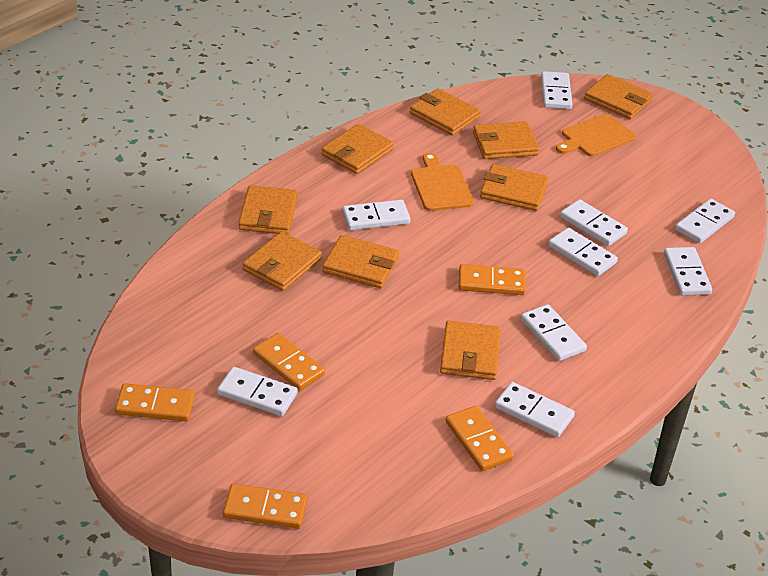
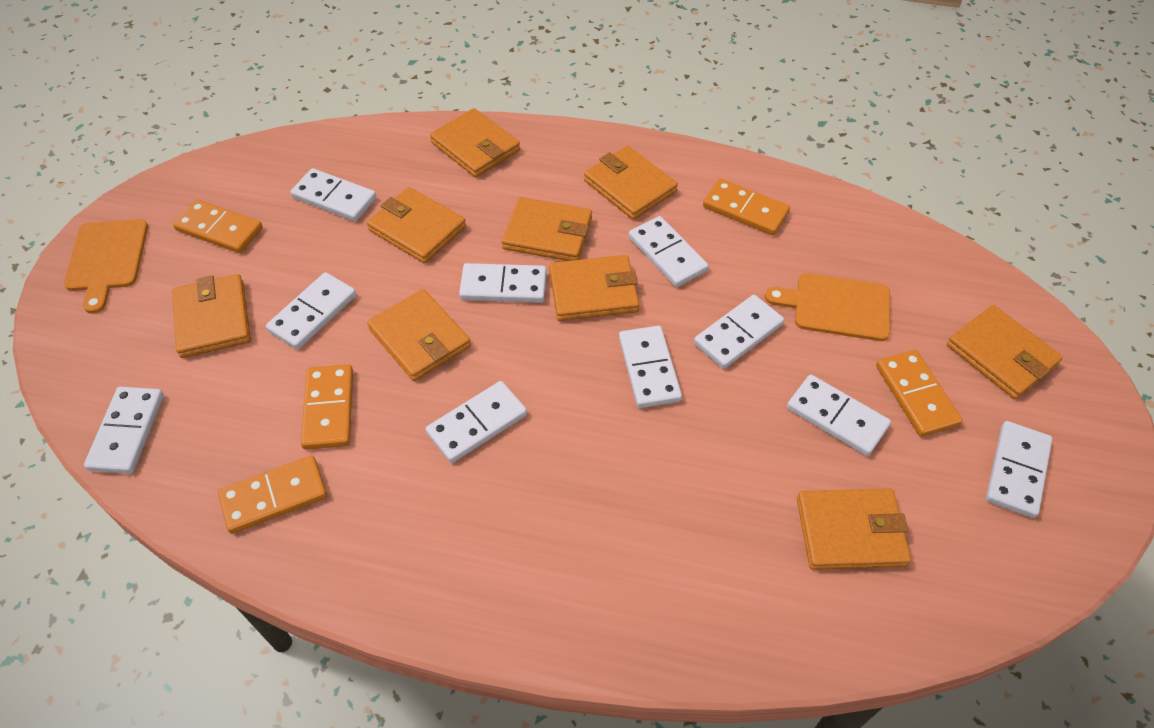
white domino: [217,367,298,416] [342,200,410,230] [495,382,575,437] [521,304,587,361] [541,71,573,109] [548,228,618,276] [560,199,628,246] [664,247,712,296] [675,199,735,243] = 9 -> [84,387,164,474] [266,272,356,350] [290,168,377,221] [426,381,527,463] [459,263,547,303] [619,326,682,408] [629,216,709,287] [694,295,784,369] [787,375,891,456] [986,421,1052,518] = 10

